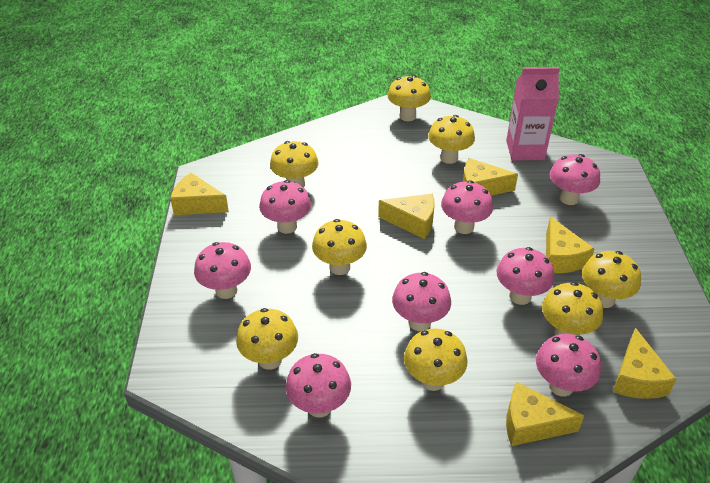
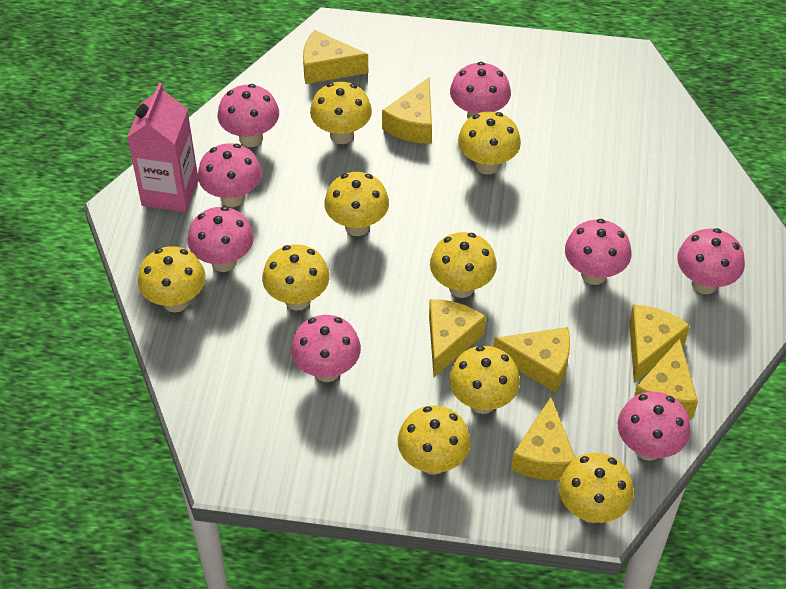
yellow cheese: [170,173,229,215] [378,194,435,239] [463,158,518,196] [506,382,584,446] [546,216,595,273] [613,328,677,399] = 6 -> [303,30,368,84] [382,78,432,144] [429,299,486,377] [493,327,570,392] [511,397,576,480] [629,305,690,383] [634,338,698,418] = 7
yellow mushroom: [236,308,298,370] [270,141,319,188] [312,219,367,275] [387,75,431,121] [404,329,468,391] [428,115,475,164] [542,282,603,335] [582,251,641,308] = 8 -> [138,246,206,313] [262,244,330,310] [310,82,372,144] [324,172,389,236] [398,405,471,475] [430,232,497,298] [449,346,520,414] [458,111,521,175] [559,453,634,523] = 9

